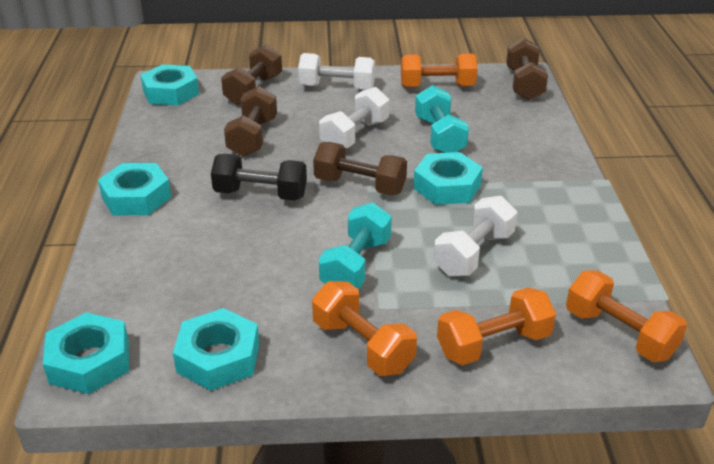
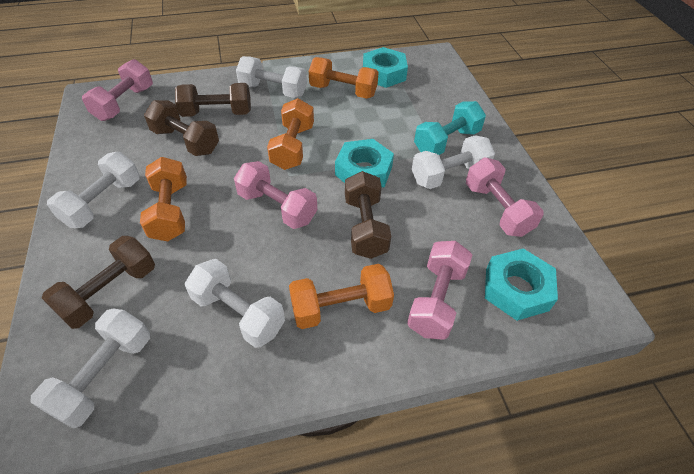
black dumbbell: [211,154,307,201] = 1 -> none = 0
pink dumbbell: none = 0 -> [82,59,153,121] [234,161,317,229] [407,241,472,340] [466,158,544,237] = 4
turquoise dumbbell: [319,203,392,289] [415,85,469,153] = 2 -> [414,101,486,155] = 1
turquoise nut: [43,312,129,394] [98,163,171,215] [141,64,199,106] [173,308,259,391] [413,152,483,205] = 5 -> [335,139,394,187] [363,47,408,88] [485,248,558,321] = 3
white dumbbell: [298,53,375,90] [319,87,389,149] [434,196,517,277] = 3 -> [30,308,150,428] [47,152,140,228] [185,259,285,348] [236,56,307,98] [412,135,495,189] = 5

